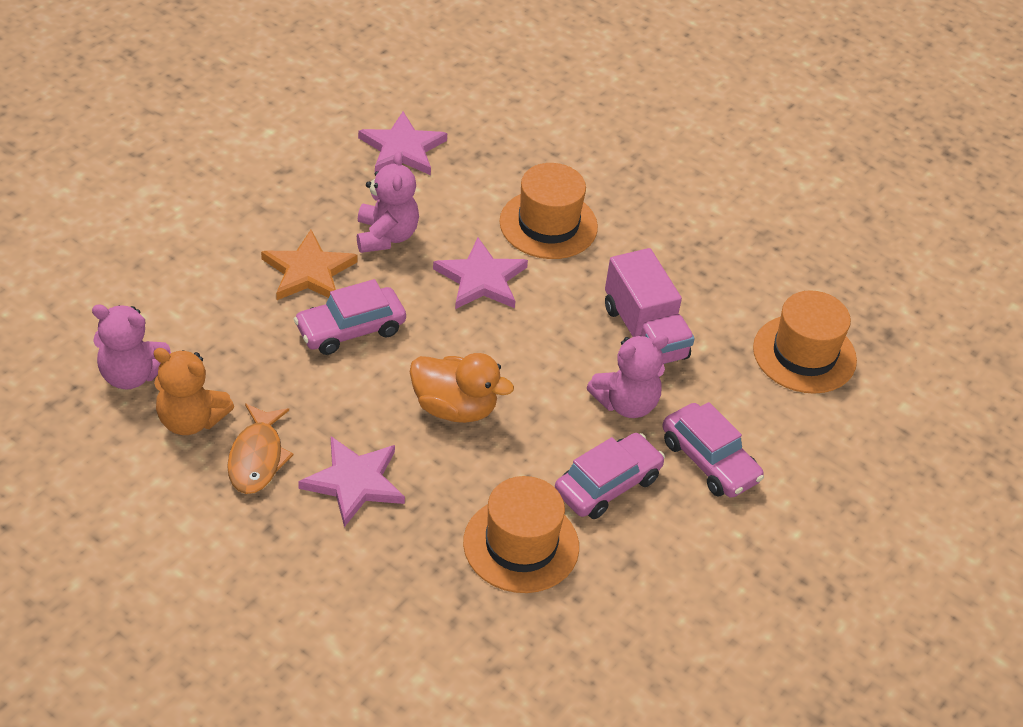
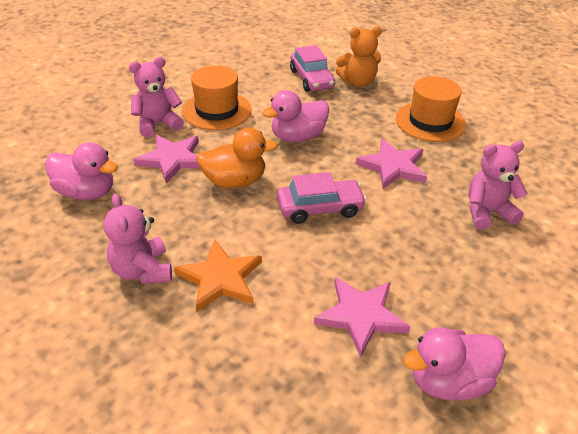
orange fish: [227,403,294,494] = 1 -> none = 0
orange hat: [463,476,579,593] [499,163,598,259] [753,290,857,394] = 3 -> [182,66,251,130] [396,76,466,142] = 2
pink car: [294,279,406,355] [555,433,665,519] [663,402,764,498] = 3 -> [277,172,367,224] [290,45,335,92] = 2
pink duck: none = 0 -> [45,142,118,200] [262,90,329,142] [403,327,506,400] = 3
pink truck: [605,248,695,364] = 1 -> none = 0

